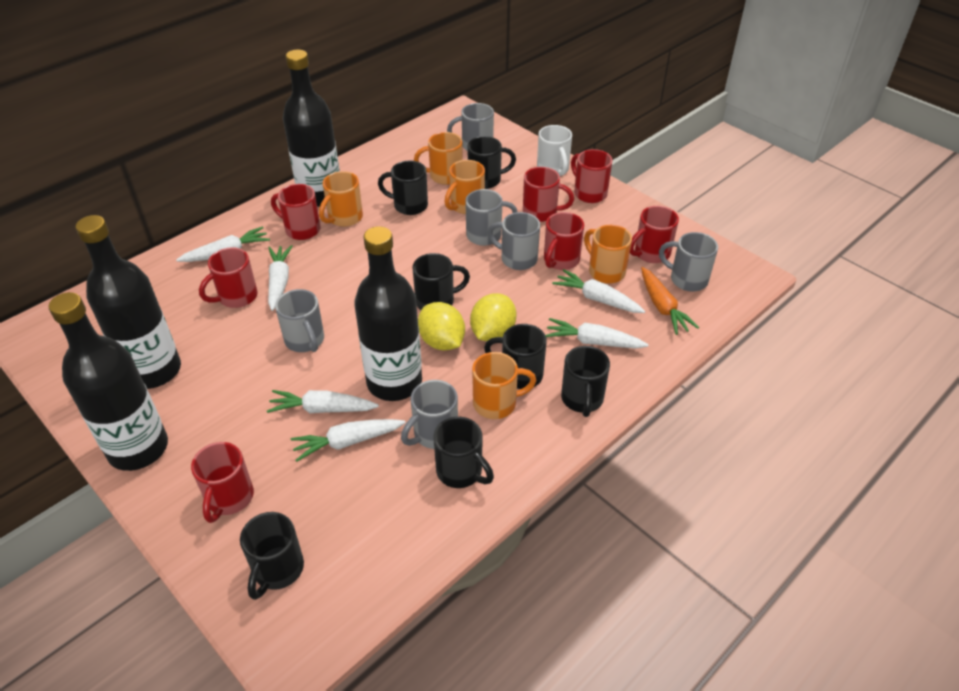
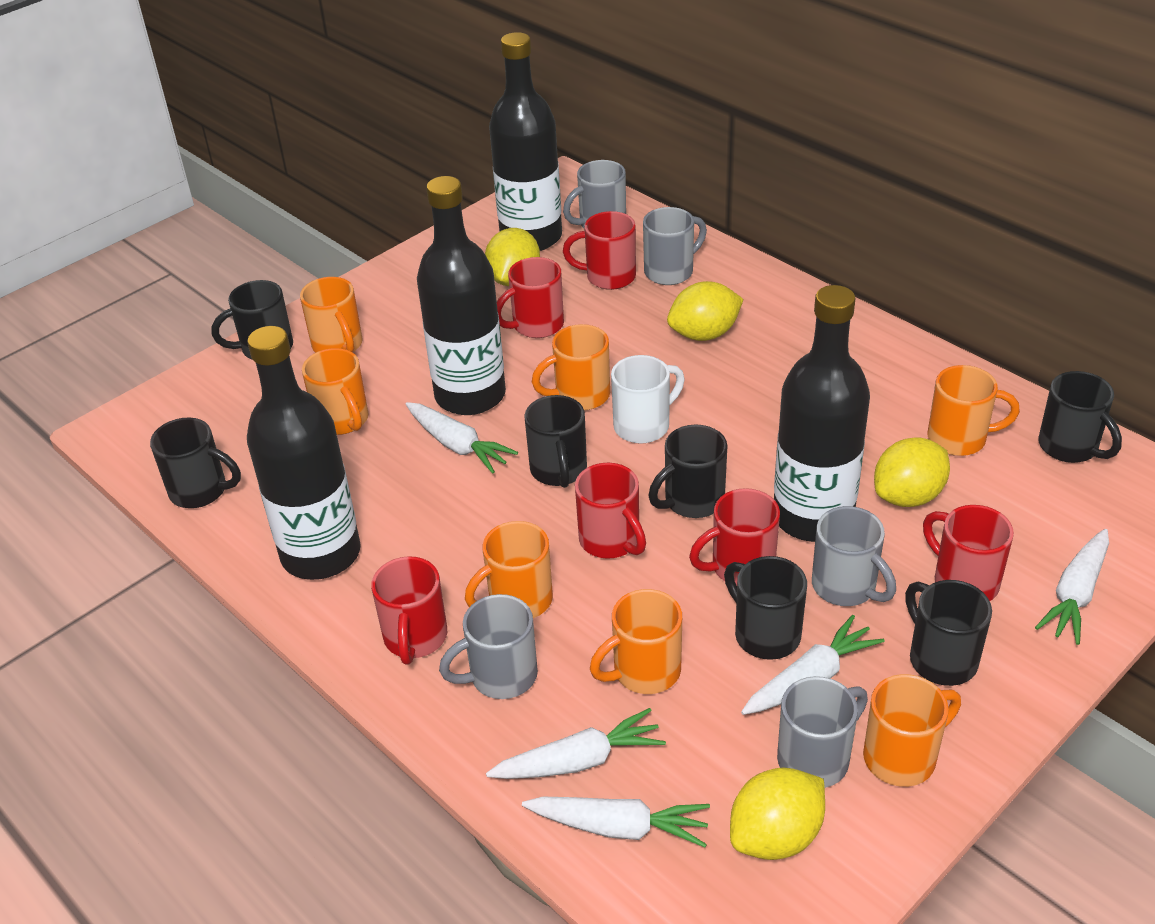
grey mug: [275,289,324,352] [401,380,458,449] [447,103,494,151] [465,189,517,246] [487,212,540,270] [659,232,718,292] = 6 -> [439,594,538,699] [563,160,626,228] [643,207,707,285] [777,676,868,788] [812,506,896,606] = 5
orange carrot: [641,267,699,335] = 1 -> none = 0
orange mug: [319,171,363,227] [414,132,463,185] [444,160,485,214] [472,352,537,419] [584,225,632,284] = 5 -> [300,277,363,353] [302,348,369,435] [465,521,553,618] [532,324,610,410] [590,589,682,694] [863,674,961,787] [928,365,1020,456] = 7
red mug: [191,442,254,523] [199,247,257,308] [271,184,320,240] [523,167,574,222] [544,212,584,270] [571,149,612,203] [630,206,679,263] = 7 -> [371,556,447,665] [497,257,564,338] [563,211,636,290] [575,463,646,559] [689,488,780,585] [923,505,1014,601] = 6
white carrot: [176,226,270,262] [267,390,379,413] [268,245,293,311] [291,419,405,462] [545,318,649,349] [552,269,645,313] = 6 -> [406,402,518,474] [486,708,666,779] [522,797,710,847] [741,615,884,715] [1035,529,1109,645] = 5
yellow lemon: [418,302,465,350] [470,293,516,341] = 2 -> [485,228,540,286] [667,281,744,341] [730,768,825,860] [874,437,950,507] = 4

